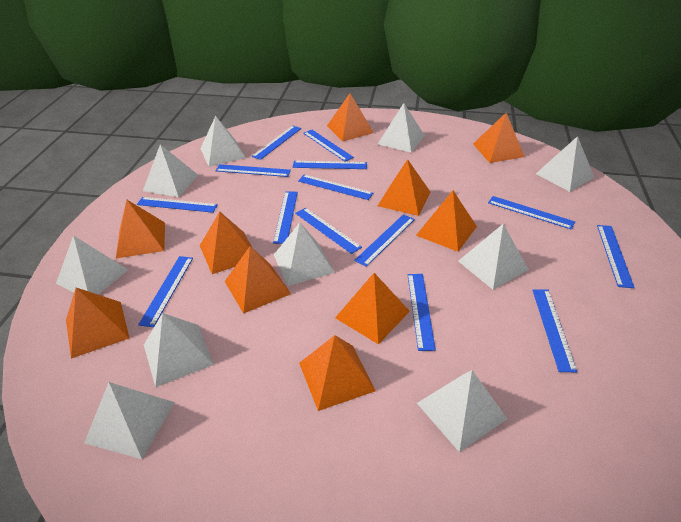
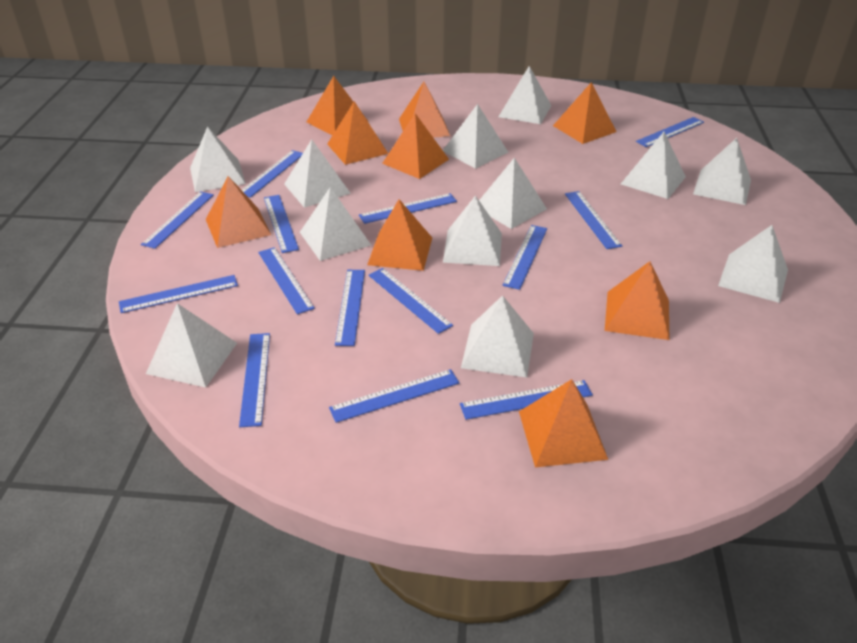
orange pyramid: [66,288,129,359] [116,200,165,258] [200,212,252,274] [225,246,291,314] [299,335,376,411] [327,93,374,142] [335,273,410,344] [378,159,431,216] [416,190,477,252] [473,113,525,163] = 10 -> [206,176,271,248] [307,76,369,135] [327,101,389,165] [367,199,432,271] [382,113,449,179] [399,82,450,138] [519,379,608,467] [553,82,617,144] [605,261,669,340] = 9
white pyramid: [56,235,128,294] [84,382,175,459] [143,144,198,197] [144,313,214,387] [200,116,246,167] [274,223,335,286] [378,103,425,153] [417,370,507,452] [458,224,529,290] [536,136,594,192] = 10 -> [146,303,237,388] [190,127,246,192] [284,139,351,208] [300,187,371,261] [443,104,509,169] [443,195,502,266] [461,295,534,378] [479,158,547,229] [499,66,551,124] [621,132,686,199] [693,138,751,205] [718,225,788,303] = 12

